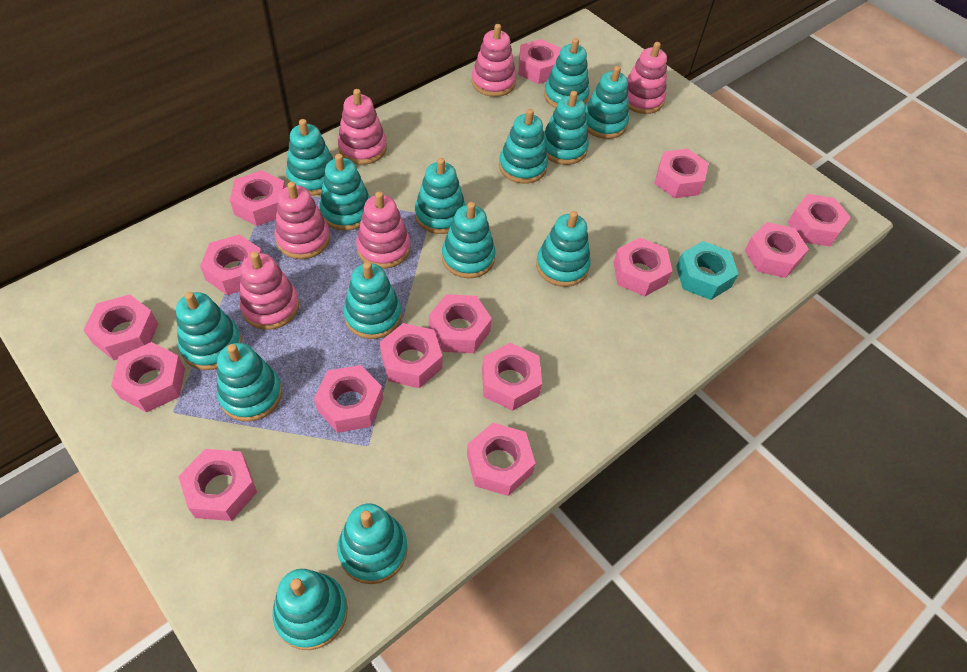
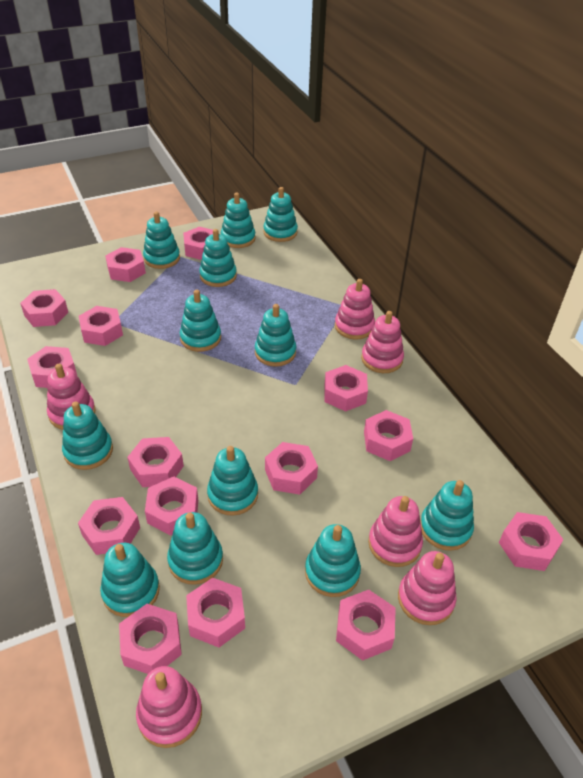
turquoise nut: [676,241,738,300] = 1 -> none = 0
turquoise stacking toy: [176,292,242,370] [217,343,282,422] [272,569,348,650] [286,119,333,196] [319,154,370,231] [337,503,408,584] [344,262,401,339] [415,158,466,234] [442,202,496,278] [499,109,548,184] [536,211,591,287] [544,38,590,108] [544,91,589,165] [585,66,629,139] = 14 -> [62,401,113,470] [100,543,160,617] [143,212,180,269] [167,512,223,585] [180,290,221,352] [199,229,237,287] [207,446,258,516] [221,193,256,248] [255,304,296,367] [263,187,298,242] [305,524,361,597] [420,480,474,551] = 12

